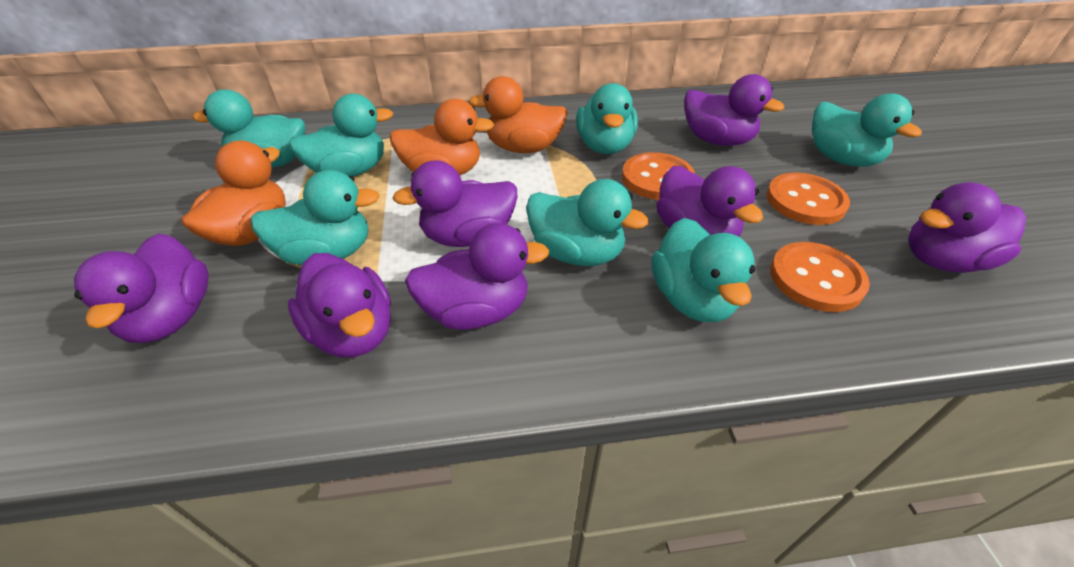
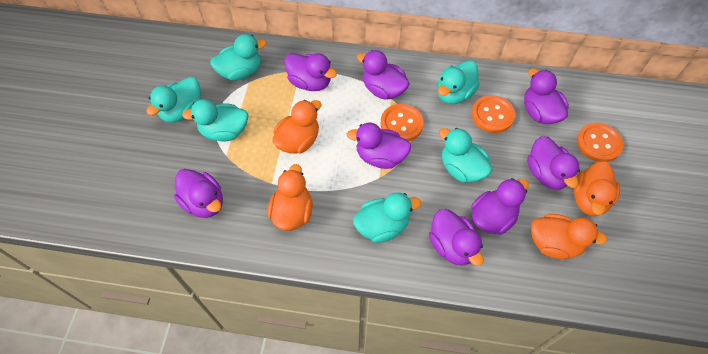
orange duck: [181,141,286,246] [390,99,494,175] [468,76,568,153] = 3 -> [268,164,313,231] [273,100,322,154] [531,214,607,259] [573,161,620,216] = 4
purple duck: [74,233,208,343] [288,253,391,357] [392,160,517,247] [405,223,549,330] [656,166,763,237] [684,74,784,146] [908,182,1026,273] = 7 -> [174,169,223,218] [284,53,337,91] [347,123,411,169] [357,50,410,100] [429,209,484,266] [471,178,529,235] [524,68,569,124] [527,136,580,190] = 8
turquoise duck: [193,89,305,168] [251,170,380,265] [288,94,393,177] [526,179,649,266] [576,83,638,154] [651,218,755,322] [812,94,922,166] = 7 -> [146,77,201,123] [182,99,248,142] [210,34,267,80] [353,193,421,243] [437,60,480,104] [439,128,492,183] = 6

